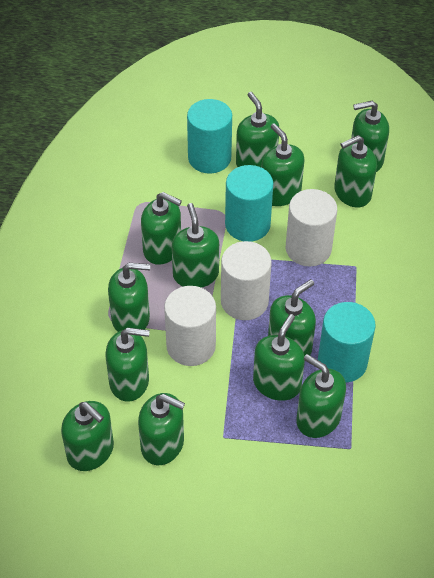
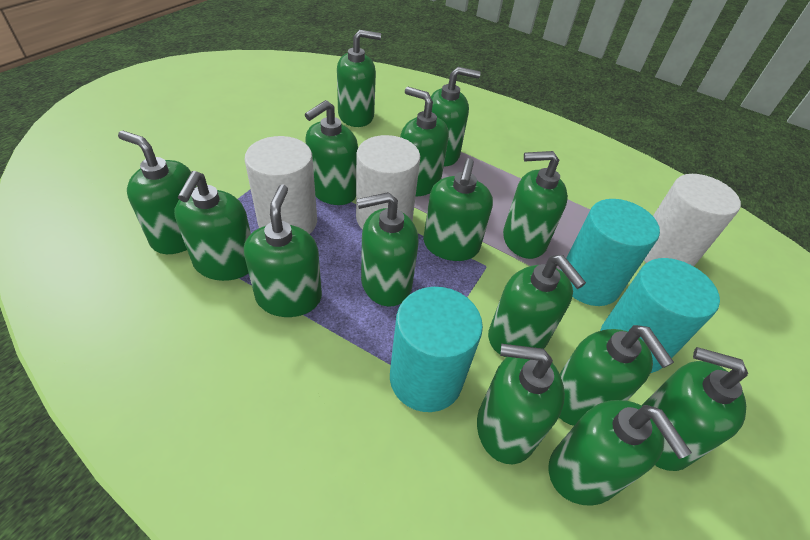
green soap dispenser: [61,401,114,471] [106,328,150,402] [108,263,150,332] [138,393,185,465] [141,192,182,265] [172,203,219,288] [236,92,279,167] [253,314,305,401] [261,123,305,206] [268,279,316,356] [296,354,346,438] [334,135,377,208] [351,101,389,172] = 13 -> [118,131,197,254] [174,171,251,281] [244,185,322,317] [305,100,358,205] [337,30,381,127] [357,192,418,306] [400,87,449,196] [423,158,493,261] [431,67,481,166] [477,344,565,464] [488,255,586,357] [503,151,568,259] [549,400,692,506] [559,325,674,426] [641,347,748,471] = 15

